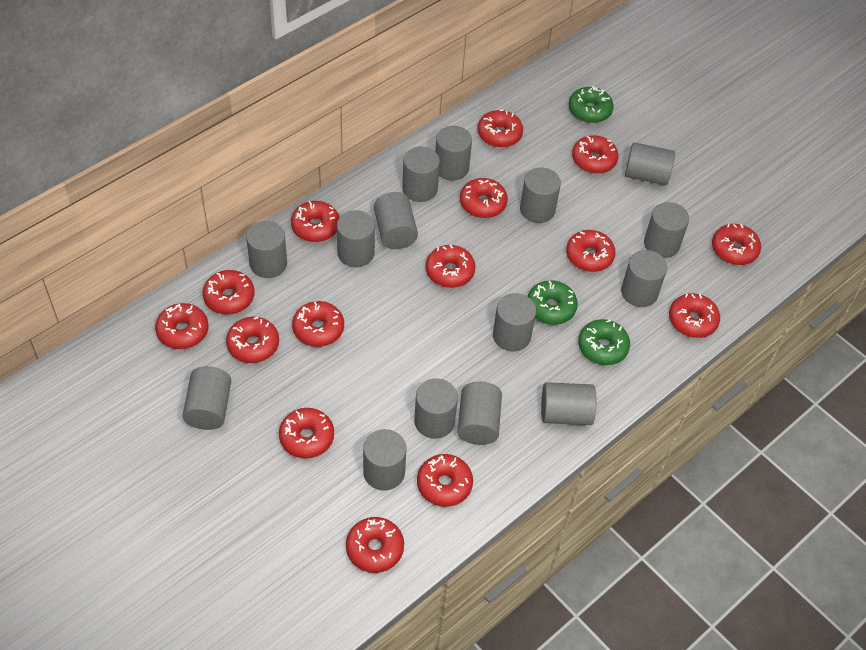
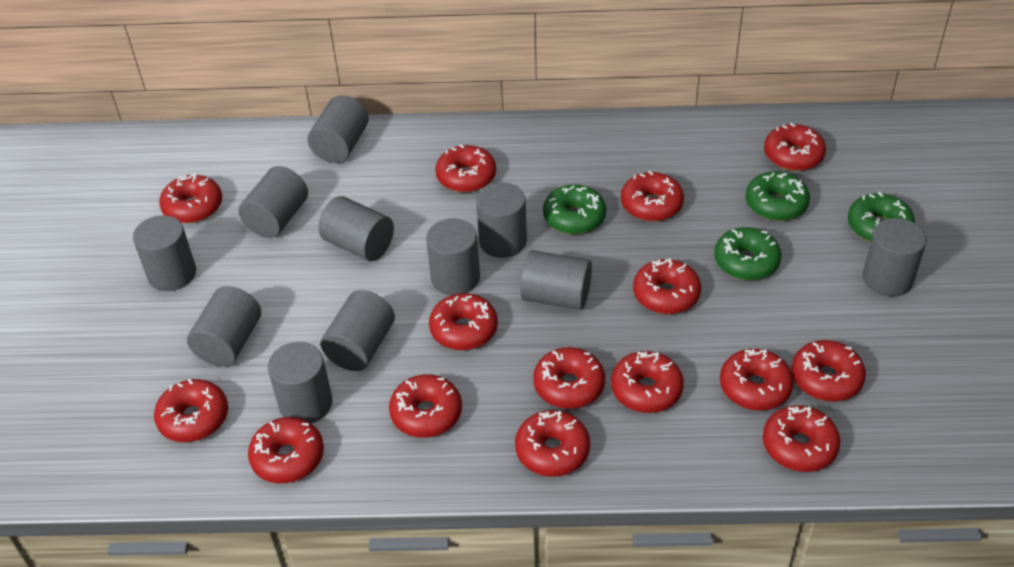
green donut: [528,280,578,325] [569,86,614,123] [578,319,630,365] = 3 -> [543,184,606,235] [714,227,782,280] [745,171,810,221] [848,192,915,242] = 4
grey cylinder: [182,366,231,430] [246,221,287,278] [337,210,375,267] [363,429,406,490] [374,192,418,249] [402,147,440,202] [414,379,458,439] [435,126,472,181] [457,382,502,445] [493,293,536,351] [520,167,561,223] [541,382,596,425] [621,250,667,307] [625,142,675,185] [644,202,689,258] = 15 -> [133,215,196,291] [187,286,261,367] [239,166,308,238] [268,342,332,423] [307,95,369,163] [318,196,394,261] [321,290,395,371] [426,218,480,295] [476,183,527,258] [520,250,592,310] [862,218,927,296] = 11

